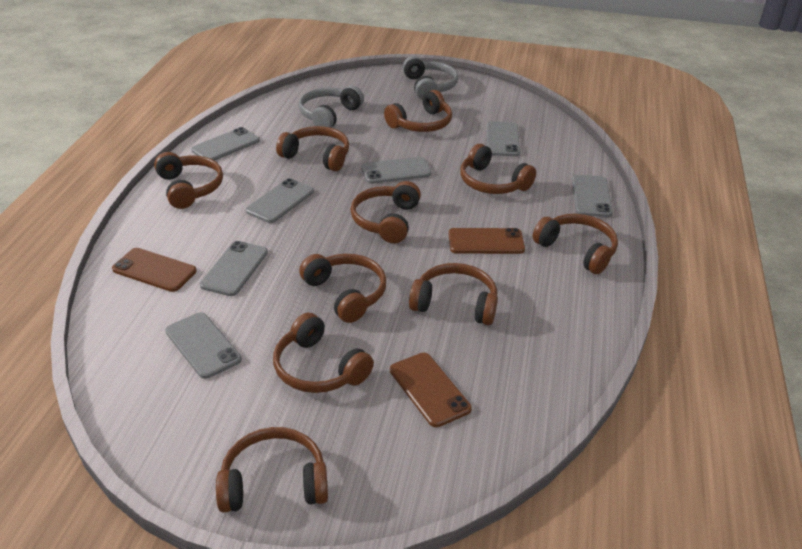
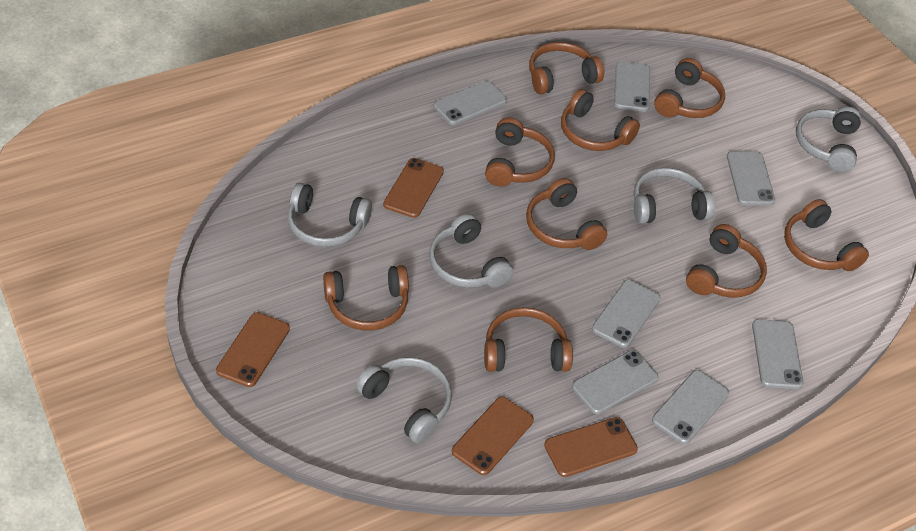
brown headphones: [154,152,223,209] [216,427,328,513] [273,313,374,393] [276,126,349,171] [299,254,386,323] [350,181,421,243] [384,90,452,132] [409,263,498,325] [460,144,536,194] [533,214,618,274] = 10 -> [323,265,409,331] [484,307,573,372] [485,117,555,187] [526,178,607,250] [529,42,604,94] [561,89,640,151] [654,58,725,118] [686,224,767,298] [784,199,869,271] = 9
brown phone: [112,248,197,292] [390,353,472,427] [448,228,525,254] = 3 -> [216,312,290,387] [383,158,444,218] [452,397,534,475] [544,417,638,477] = 4
grey headphones: [299,86,364,128] [402,56,458,100] = 2 -> [288,183,372,247] [356,357,452,443] [429,214,513,288] [634,168,715,224] [796,107,861,172] = 5

